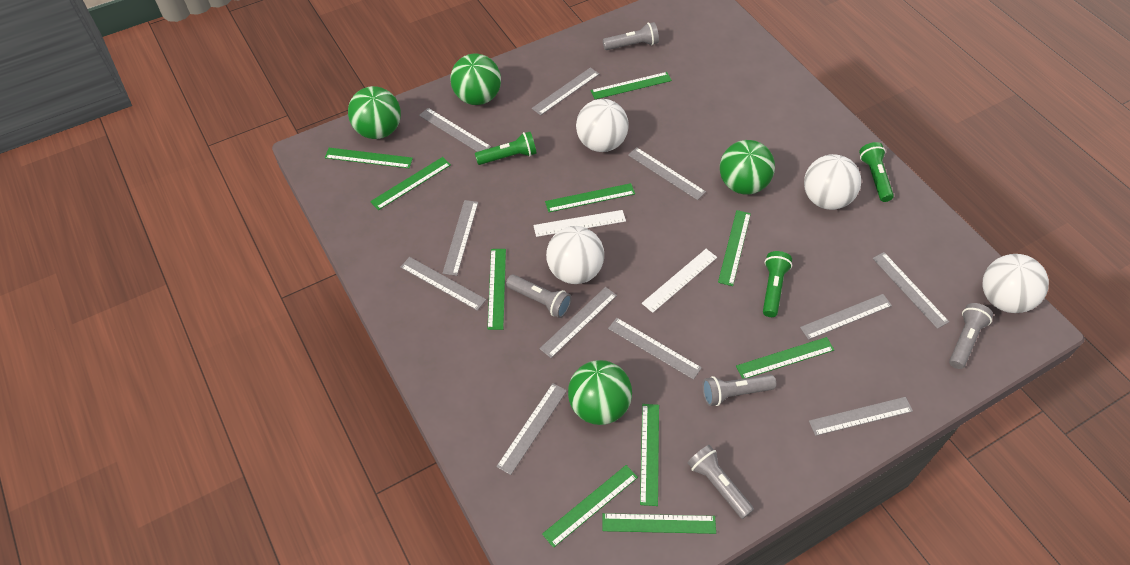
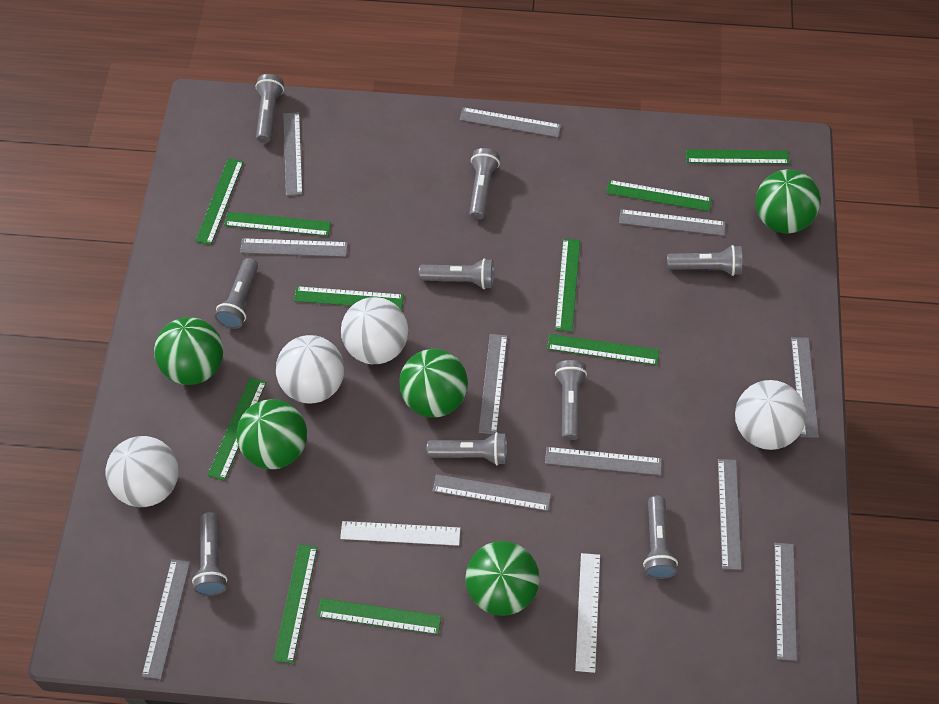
green ball: [348,86,401,139] [450,54,501,105] [568,360,632,425] [720,140,775,195] = 4 -> [154,317,223,385] [236,399,307,470] [399,349,468,417] [465,541,540,616] [755,169,821,234] = 5
green flashlight: [475,132,536,165] [763,251,792,317] [859,142,894,202] = 3 -> none = 0
grey flashlight: [506,275,572,318] [603,22,659,50] [688,445,754,519] [702,374,776,406] [949,303,993,369] = 5 -> [192,512,228,596] [215,258,258,329] [256,74,284,143] [419,258,494,289] [427,432,507,465] [469,148,500,220] [555,360,587,440] [643,496,678,579] [667,245,742,276] = 9

